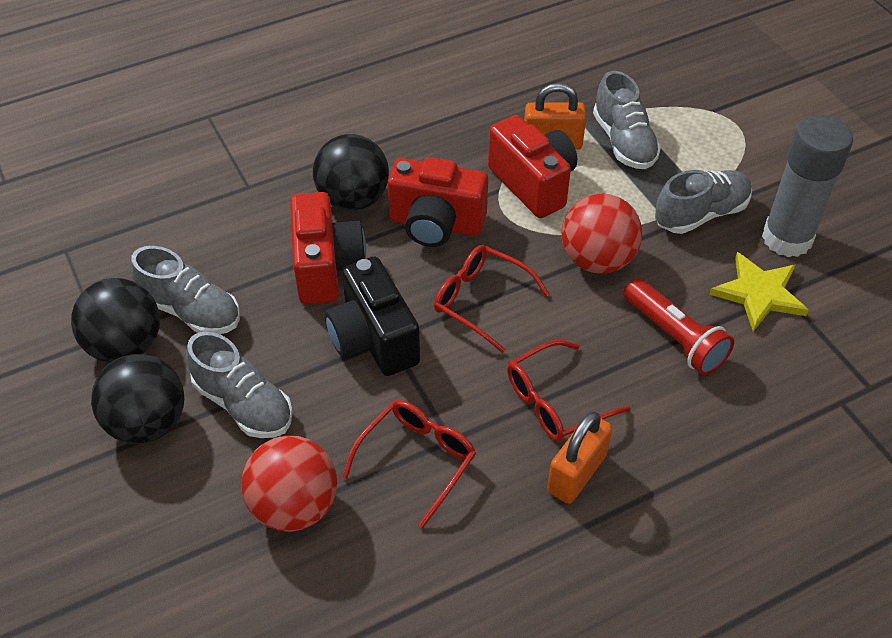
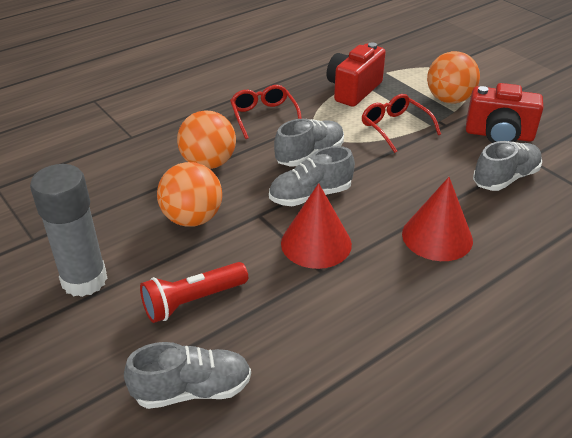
black ball: [71,278,160,363] [91,354,184,444] [313,134,389,211] = 3 -> none = 0
black camera: [325,256,420,376] = 1 -> none = 0
orange ball: none = 0 -> [157,162,222,227] [177,110,236,169] [427,51,480,104] = 3
orange padlock: [524,83,586,150] [547,411,612,504] = 2 -> none = 0
red ball: [241,435,337,532] [561,193,642,274] = 2 -> none = 0
red camera: [290,192,366,305] [388,157,488,247] [488,115,577,218] = 3 -> [327,42,386,107] [466,83,544,143] = 2
red cone: none = 0 -> [281,183,352,269] [402,177,473,261] = 2
red glasses: [342,400,476,528] [434,245,550,353] [507,340,631,441] = 3 -> [230,85,302,139] [362,94,441,153] = 2
yellow star: [709,252,809,331] = 1 -> none = 0

